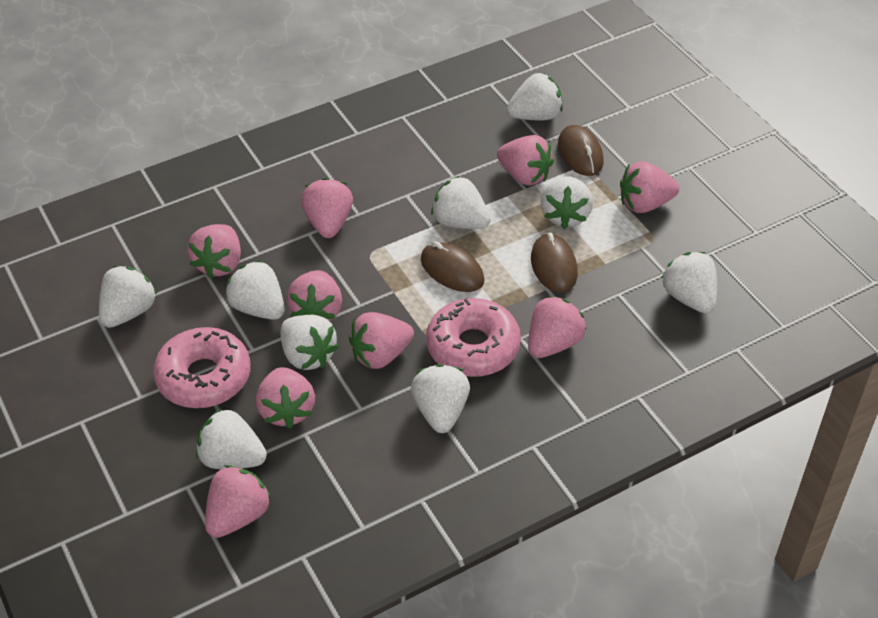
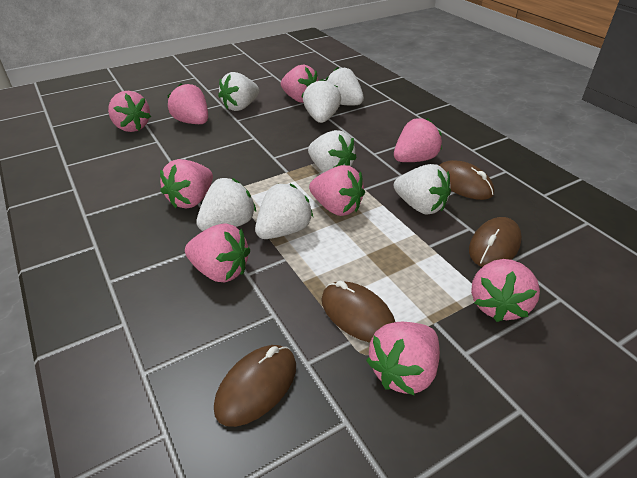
brown mouse: [421,242,485,292] [531,233,578,293] [558,125,604,176] = 3 -> [214,345,296,427] [321,281,395,342] [439,160,494,200] [469,217,522,267] = 4
pink donut: [153,327,251,408] [426,298,521,377] = 2 -> none = 0
white strawberry: [99,266,157,328] [196,408,267,469] [226,260,284,320] [281,315,339,370] [411,364,470,433] [431,176,491,229] [507,73,563,120] [541,176,593,229] [661,252,717,314] = 9 -> [196,178,256,231] [218,72,259,111] [255,184,313,239] [303,79,341,123] [308,130,357,172] [326,67,364,105] [394,164,451,215] = 7

